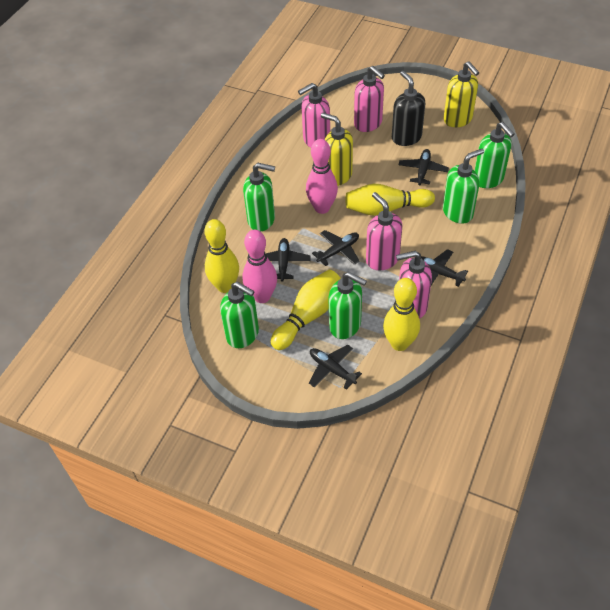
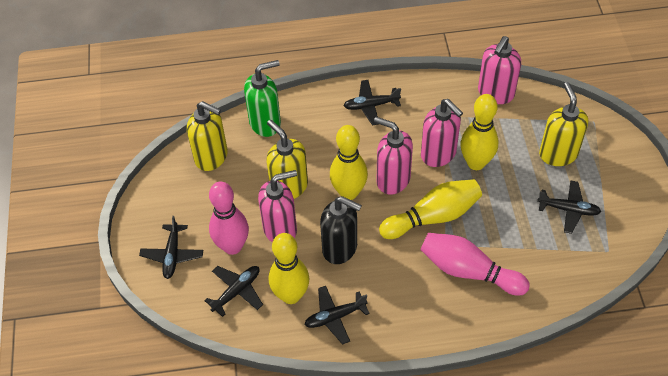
green soap dispenser: [220,282,259,348] [243,163,275,231] [329,272,367,339] [443,148,484,224] [475,122,515,188] = 5 -> [244,60,281,137] = 1
yellow soap dispenser: [321,113,353,186] [444,62,479,127] = 2 -> [187,101,228,171] [267,120,308,199] [539,82,588,166] = 3

